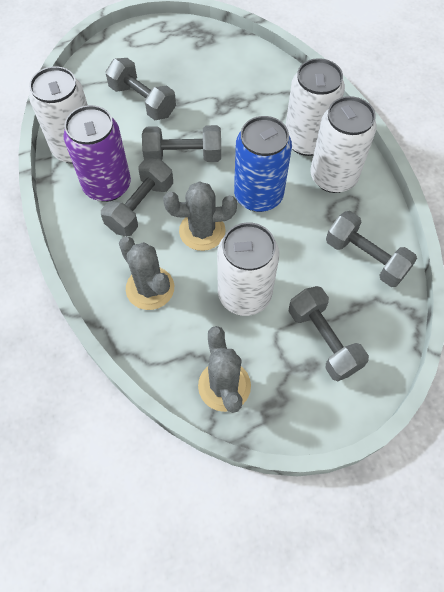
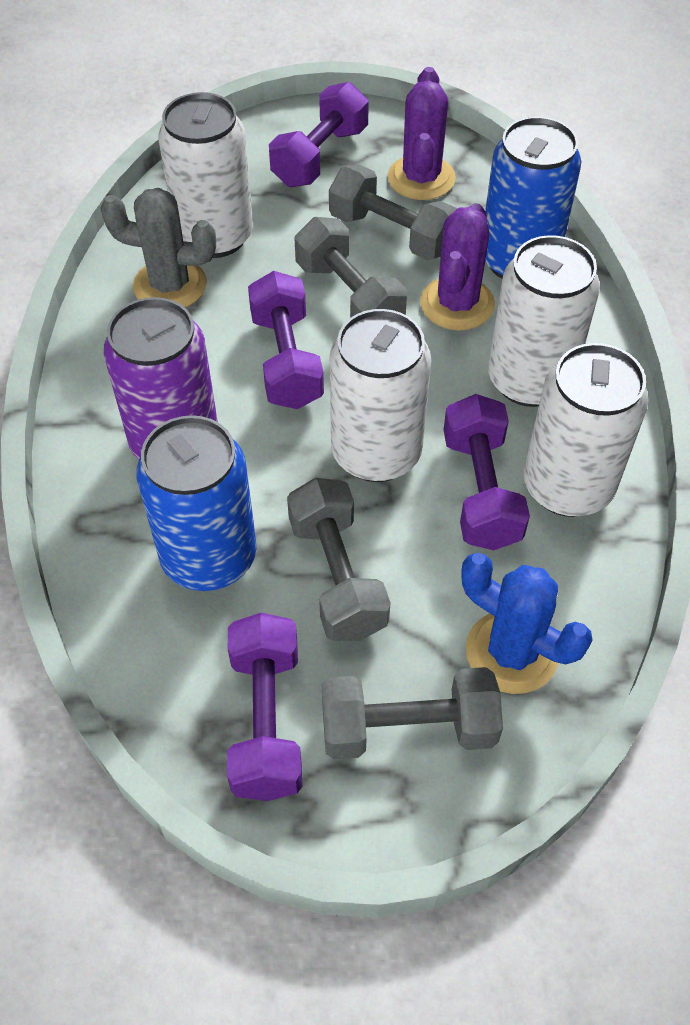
blue cactus: none = 0 -> [461,553,593,694] = 1
blue can: [234,116,292,212] = 1 -> [136,415,257,591] [485,116,581,279] = 2
grey cactus: [119,237,174,310] [163,181,237,251] [198,326,251,413] = 3 -> [101,188,216,307] = 1
grey dumbbell: [101,158,173,236] [105,58,176,120] [142,125,221,162] [289,286,369,381] [326,211,417,287] = 5 -> [287,478,391,641] [295,217,407,318] [322,667,503,759] [329,165,457,260] = 4
purple cactus: none = 0 -> [387,67,456,200] [420,203,495,330] = 2
purple dumbbell: none = 0 -> [227,613,302,801] [248,271,324,409] [269,82,369,187] [444,394,530,550] = 4

